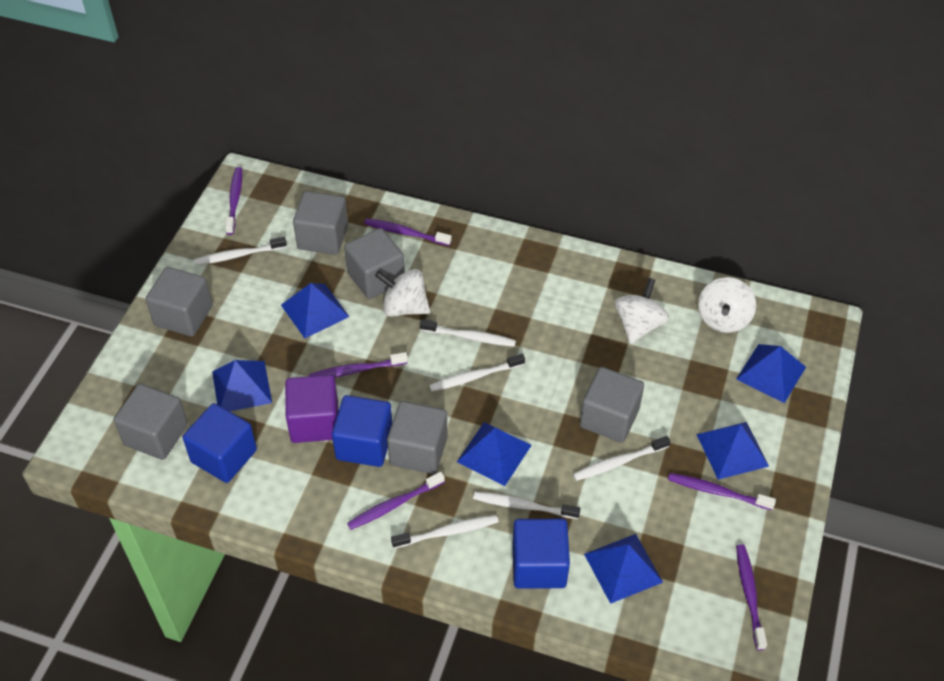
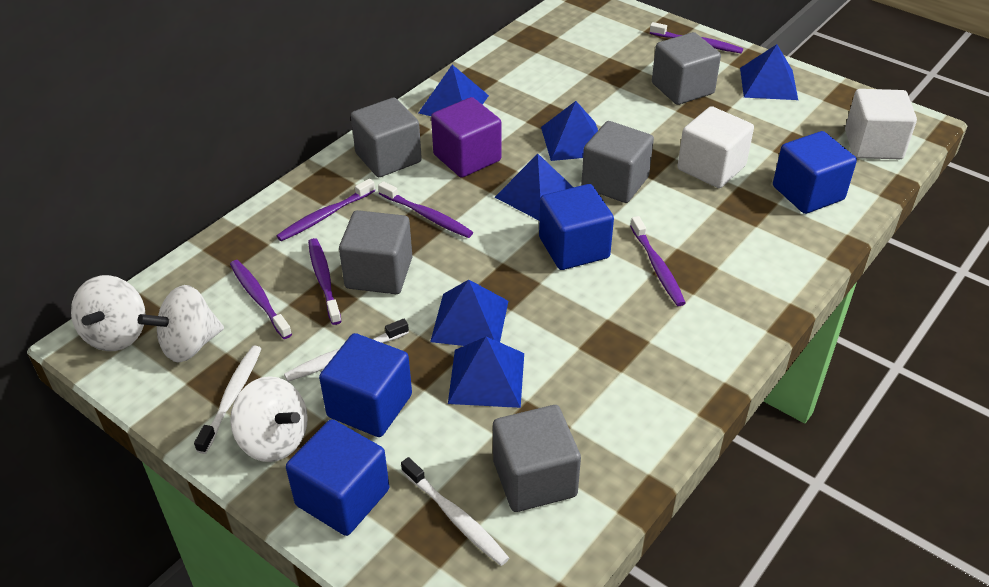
blue cube: [183,403,257,483] [332,395,392,467] [512,519,570,589] = 3 -> [286,419,389,536] [319,333,412,437] [539,184,614,270] [773,131,857,214] = 4
grey cube: [114,384,188,460] [146,267,213,336] [293,191,348,255] [344,228,405,299] [387,401,448,474] [580,367,644,443] = 6 -> [339,210,412,294] [351,98,422,177] [493,405,581,512] [581,121,654,203] [652,32,721,105] = 5
white cube: none = 0 -> [678,106,754,188] [845,89,917,159] = 2
white toothbrush: [194,237,287,265] [391,515,499,548] [420,319,516,347] [429,354,525,392] [473,492,580,519] [573,436,670,481] = 6 -> [194,345,261,454] [284,319,409,382] [401,457,509,566] = 3

